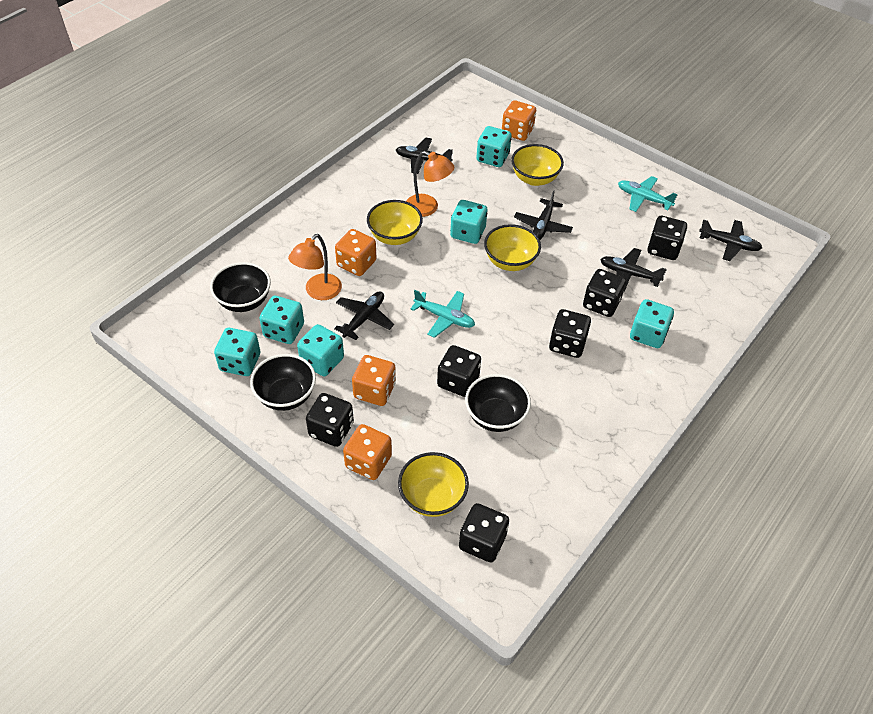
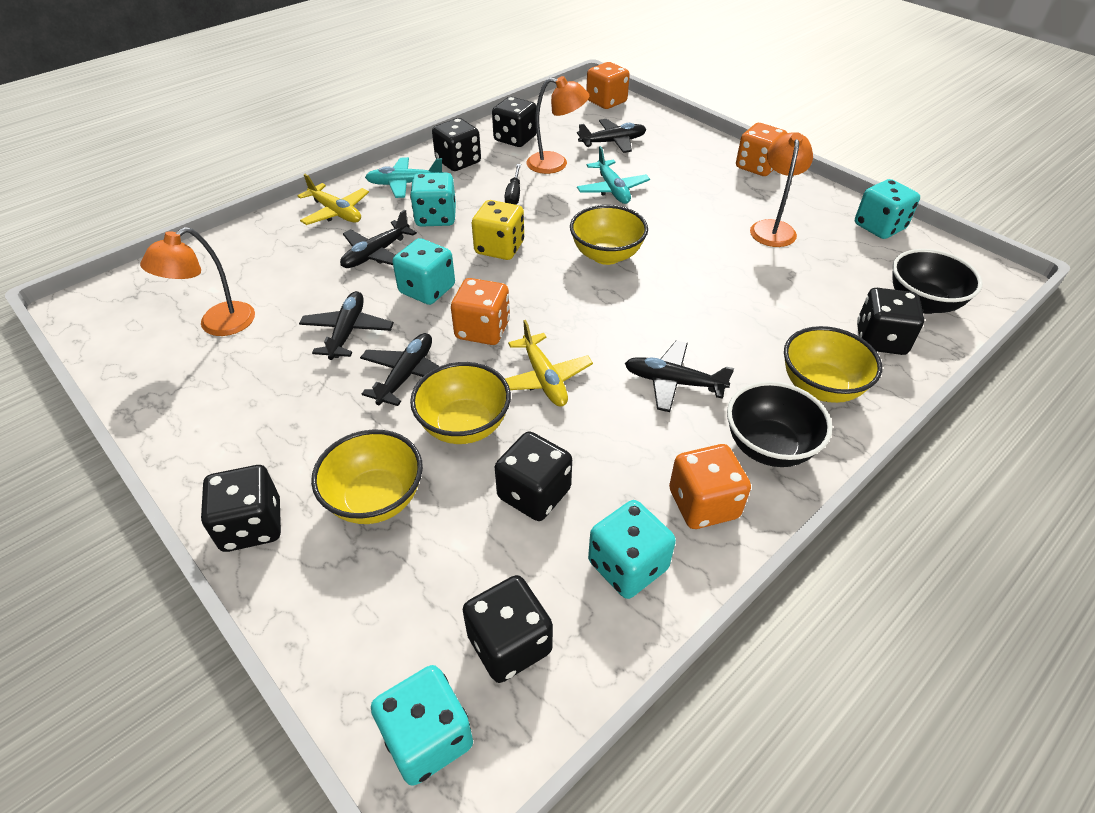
black bowl: [210,262,271,312] [250,354,316,411] [465,374,531,432] = 3 -> [727,381,832,467] [892,249,983,314] = 2
black screwdriver: none = 0 -> [504,164,521,205] = 1
orange lamp: [288,234,342,300] [406,151,455,217] = 2 -> [140,227,255,336] [527,76,589,174] [750,132,813,247] = 3
turquoise dice: [214,328,260,376] [259,296,304,344] [297,324,344,376] [450,200,487,244] [476,126,512,167] [630,299,674,348] = 6 -> [371,665,473,786] [393,238,455,305] [410,173,456,227] [588,500,676,599] [855,179,920,239] = 5
yellow dice: none = 0 -> [472,200,524,260] = 1
yellow plane: none = 0 -> [298,174,369,225] [505,320,593,406] = 2

